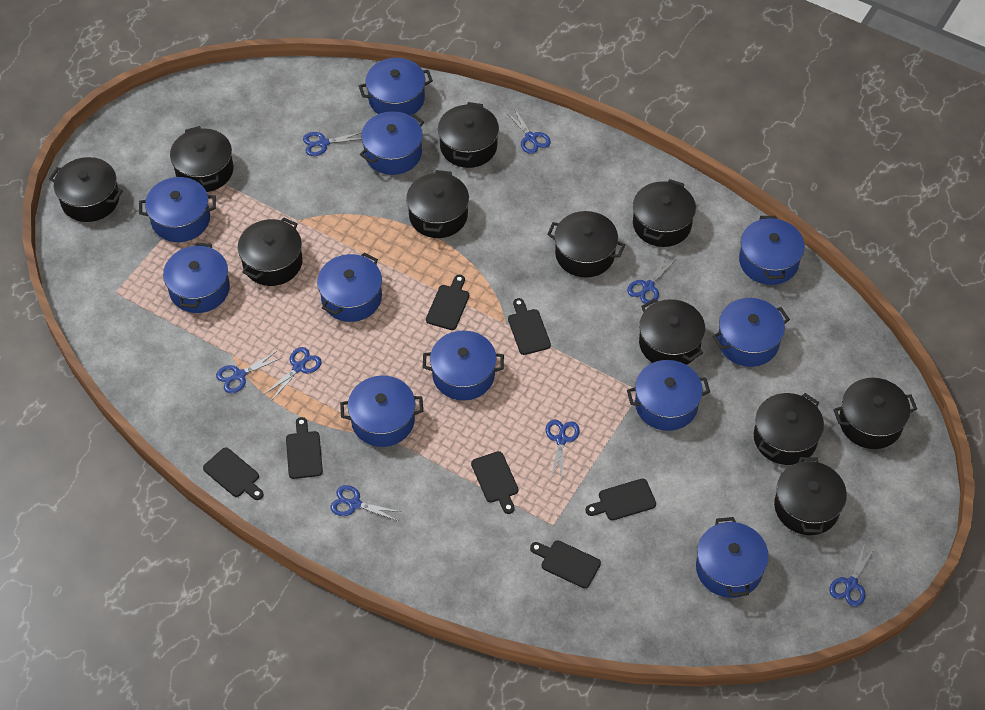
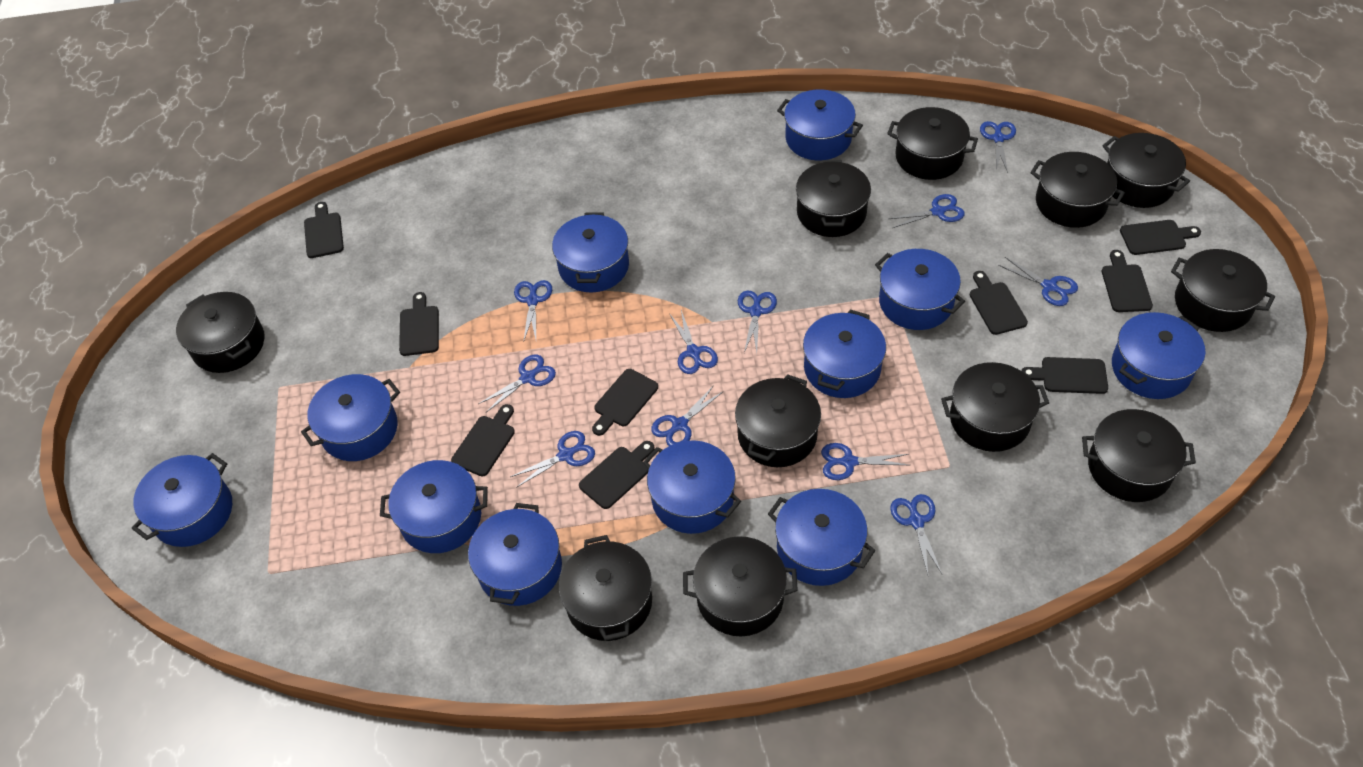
black cutting board: [203,447,264,500] [286,417,323,479] [426,275,469,330] [471,451,518,514] [508,298,551,355] [530,540,601,588] [585,479,656,521] = 7 -> [304,202,344,258] [399,292,439,356] [451,404,515,476] [579,441,655,509] [592,369,658,436] [970,271,1028,335] [1021,357,1108,394] [1102,250,1153,312] [1120,220,1201,255] = 9
blue scissors: [216,350,283,393] [265,347,321,400] [303,132,362,156] [331,485,402,521] [505,108,551,154] [546,420,580,479] [627,255,677,304] [830,543,876,607] = 8 -> [478,355,556,412] [510,431,595,488] [514,280,552,340] [651,385,724,446] [669,310,718,374] [738,291,777,353] [821,443,909,480] [888,194,965,228] [890,494,942,575] [980,121,1016,173] [998,257,1078,306] = 11

